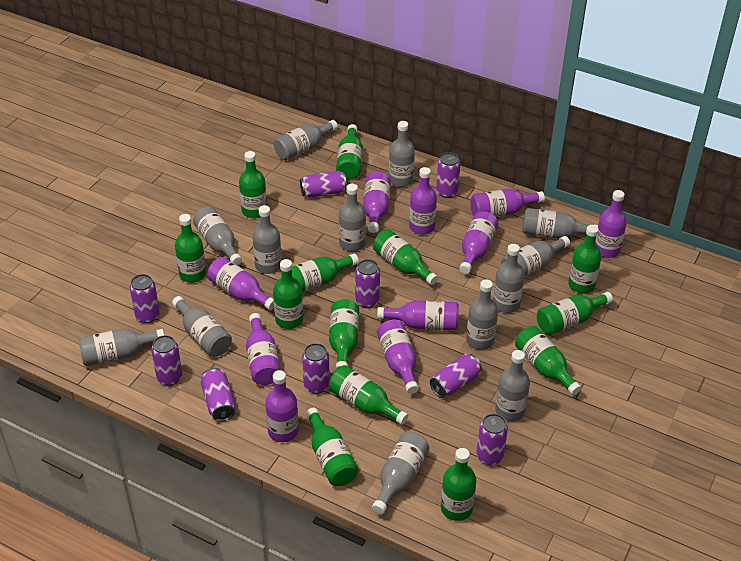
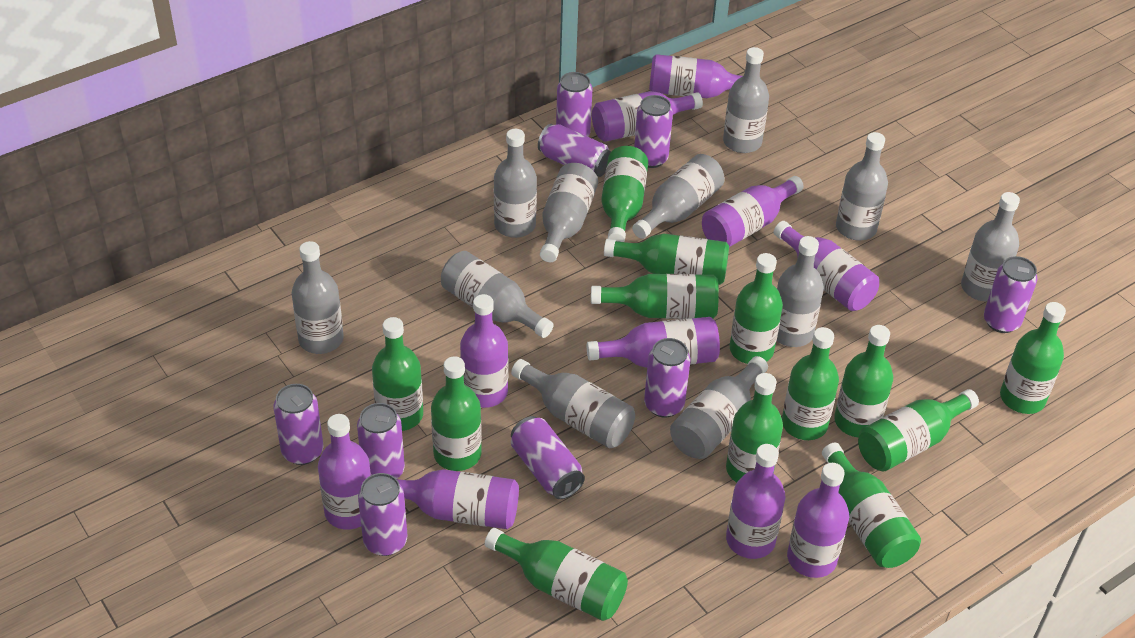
grey bottle: [78,329,164,366] [172,296,232,357] [193,206,242,265] [253,205,282,274] [274,120,338,160] [339,183,366,251] [372,432,429,514] [389,121,415,187] [466,279,498,350] [493,244,524,313] [495,350,530,421] [501,236,570,277] [522,208,598,238] = 13 -> [291,241,344,354] [441,251,554,338] [494,129,537,238] [511,359,635,448] [540,163,598,262] [632,154,725,239] [670,356,768,459] [723,47,769,153] [776,236,824,347] [836,132,888,240] [961,192,1020,301] = 11

